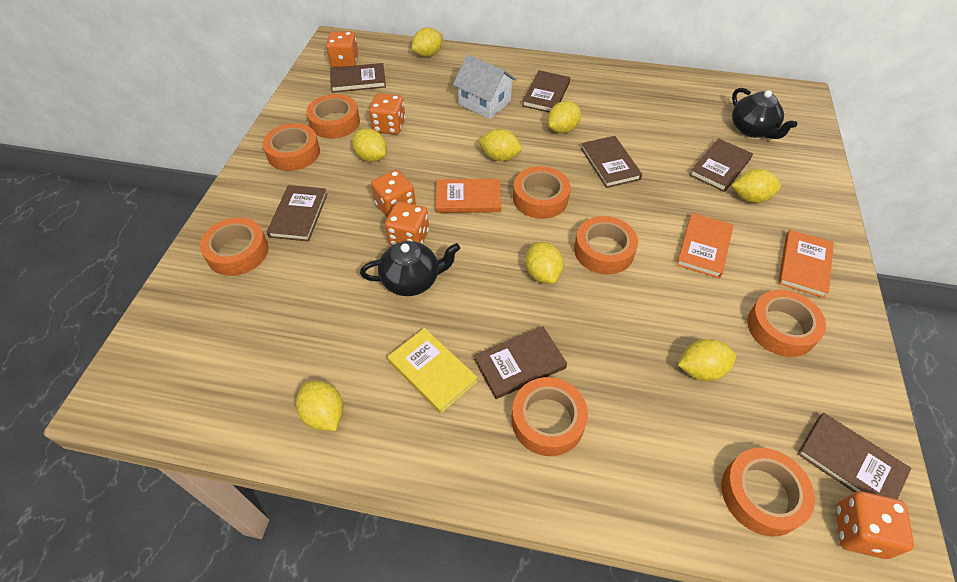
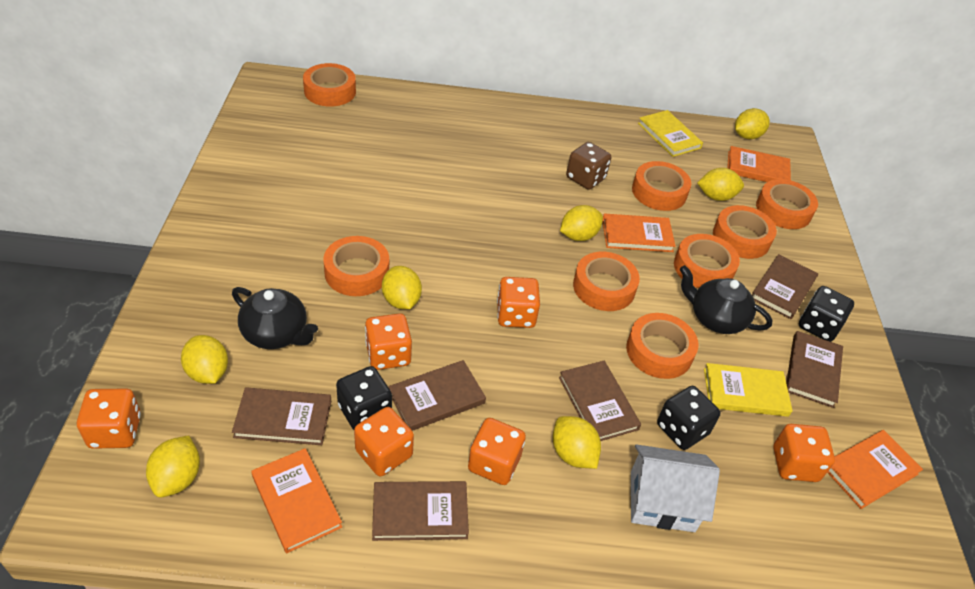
black dice: none = 0 -> [336,366,392,430] [657,386,720,450] [799,286,854,342] = 3
brown book: [267,185,328,242] [330,63,386,93] [474,326,567,399] [522,70,570,112] [581,136,642,188] [689,138,753,192] [797,413,911,499] = 7 -> [232,387,331,445] [372,481,469,541] [388,360,486,431] [559,361,641,441] [752,254,818,319] [786,331,843,408] = 6
brown dice: none = 0 -> [566,142,611,190] = 1
orange book: [436,179,501,213] [676,213,733,278] [778,230,834,298] = 3 -> [251,448,342,553] [603,213,676,252] [727,146,791,182] [827,430,923,509] = 4
orange dice: [326,31,358,67] [369,93,405,134] [371,170,416,218] [385,202,429,245] [836,491,914,559] = 5 -> [77,389,141,449] [354,407,414,476] [365,313,412,370] [468,418,526,485] [497,277,540,328] [773,424,835,482] = 6
yellow book: [388,328,478,413] = 1 -> [638,110,703,157] [704,363,793,417] = 2
yellow lemon: [296,381,343,431] [352,128,387,162] [412,28,443,57] [478,129,522,161] [525,242,564,284] [548,101,581,133] [678,339,736,381] [732,169,781,203] = 8 -> [146,435,200,498] [181,335,228,384] [382,266,422,309] [553,416,601,469] [560,205,603,241] [697,168,744,201] [735,108,770,139] = 7

